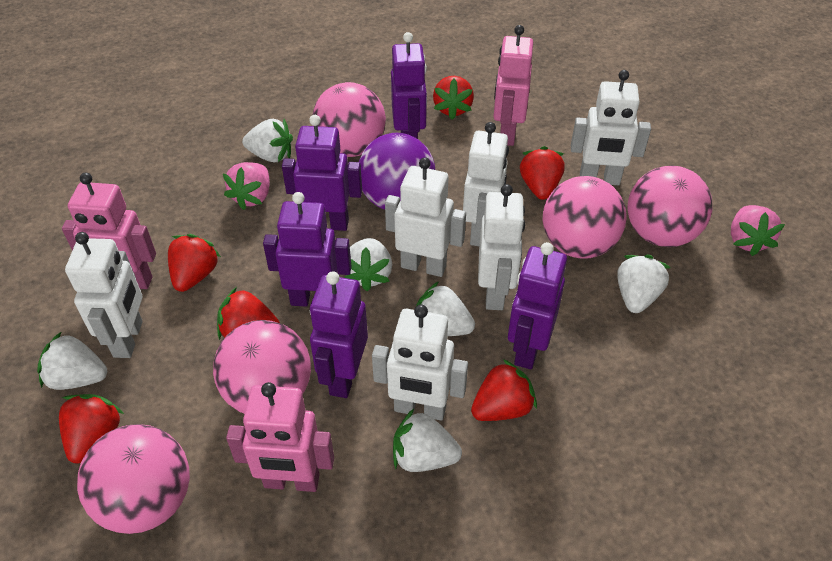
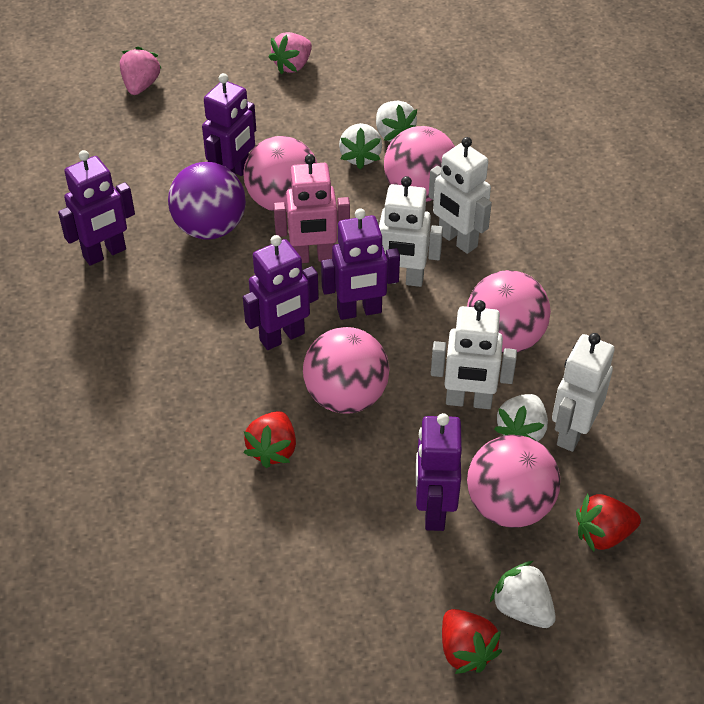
pink robot: [62,173,156,289] [226,382,334,492] [493,25,533,146] = 3 -> [274,154,350,263] = 1
red strawberry: [59,394,124,464] [168,234,221,292] [217,287,280,340] [433,76,474,120] [471,359,537,421] [520,146,565,200] = 6 -> [244,411,296,468] [442,609,502,674] [576,493,641,552] = 3
white robot: [65,232,143,358] [372,304,468,421] [385,157,466,277] [463,122,509,246] [478,184,525,310] [571,70,651,185] = 6 -> [377,176,443,287] [429,137,492,254] [431,300,517,409] [552,333,615,452] = 4
white strawberry: [37,331,107,390] [242,119,293,162] [345,238,392,291] [393,409,462,472] [416,281,475,336] [617,255,671,313] = 6 -> [339,123,382,169] [376,101,417,142] [490,561,556,628] [494,394,548,441] = 4

